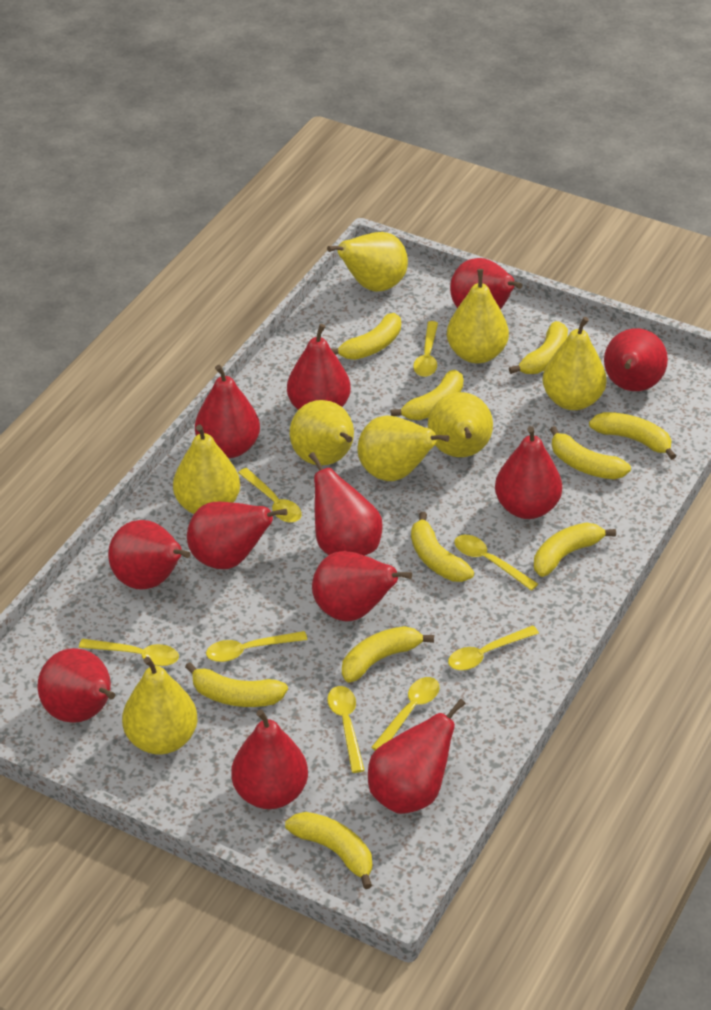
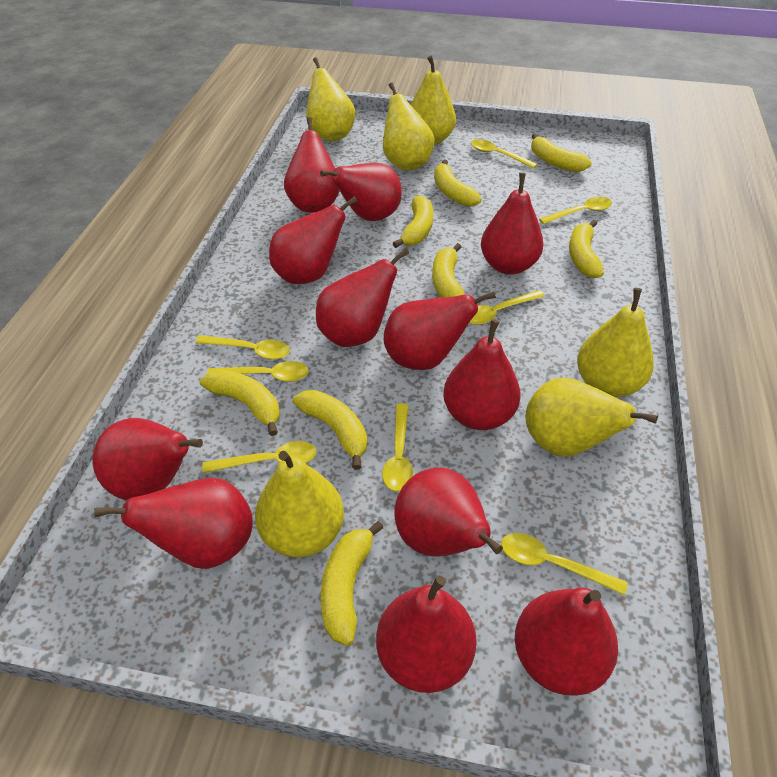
yellow banana: [185,662,288,707] [285,812,372,889] [331,313,401,360] [342,626,434,683] [391,370,463,420] [411,512,474,582] [509,321,568,374] [534,522,616,577] [550,426,631,479] [589,412,676,460] = 10 -> [200,370,280,436] [293,390,367,470] [321,521,383,646] [393,195,433,248] [432,243,465,298] [434,160,481,207] [531,134,592,172] [569,220,604,278] = 8
yellow pear: [122,657,197,754] [173,425,240,514] [290,400,354,465] [327,232,408,292] [357,416,449,481] [428,392,493,457] [447,269,509,363] [543,317,607,410] = 8 -> [255,451,344,557] [306,57,356,141] [383,82,434,171] [411,55,456,145] [526,378,658,457] [577,288,654,397] = 6

